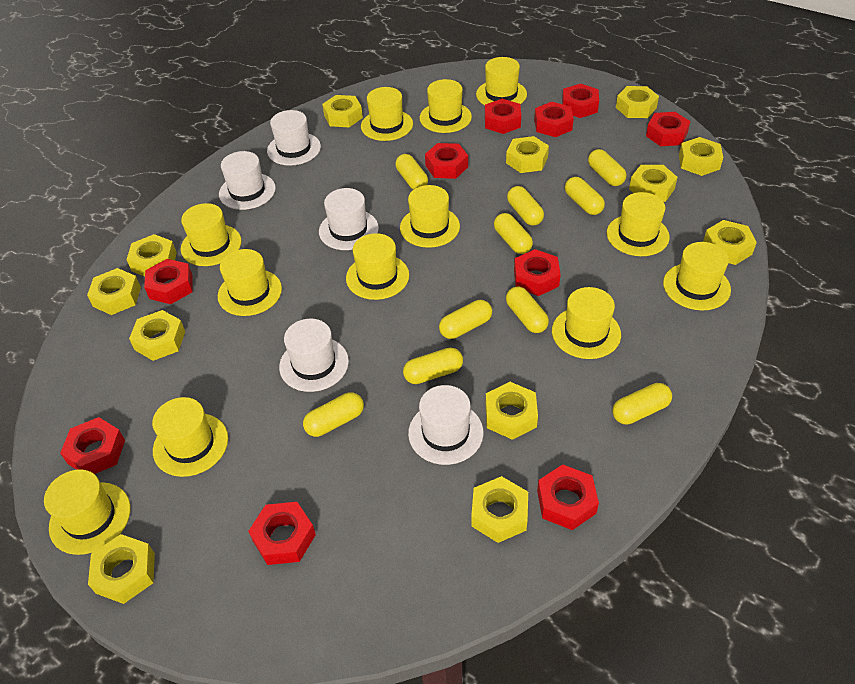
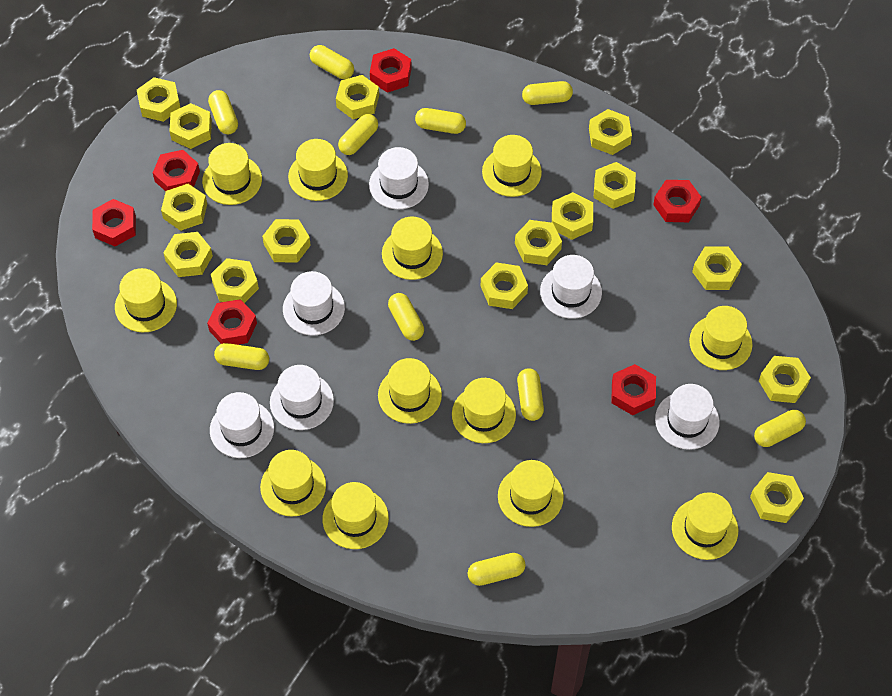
red nut: [60,417,125,474] [144,259,193,304] [248,502,316,565] [425,143,468,179] [485,99,521,134] [514,249,561,296] [534,102,574,137] [537,464,599,530] [562,84,599,118] [646,112,691,146] = 10 -> [92,199,136,247] [153,150,200,191] [207,299,257,345] [370,48,412,93] [611,364,656,415] [653,180,702,222] = 6
white hat: [219,151,276,210] [267,110,321,166] [279,319,349,392] [319,188,379,250] [408,385,484,465] = 5 -> [210,392,274,458] [270,365,334,430] [283,271,345,336] [369,147,429,209] [540,255,602,319] [655,384,720,450] = 6
yellow nut: [87,268,141,315] [88,534,155,604] [126,234,177,276] [129,310,185,361] [322,95,363,127] [471,476,528,543] [486,382,538,440] [506,136,549,173] [616,86,659,118] [629,165,678,202] [679,137,723,176] [703,220,757,265] = 12 -> [137,77,180,122] [161,184,207,231] [164,232,213,277] [169,103,212,149] [211,258,259,303] [262,219,311,263] [336,75,379,119] [481,262,528,309] [515,220,562,265] [552,192,593,240] [589,109,632,155] [594,162,636,209] [692,246,742,290] [750,472,804,523] [759,356,811,403] = 15

